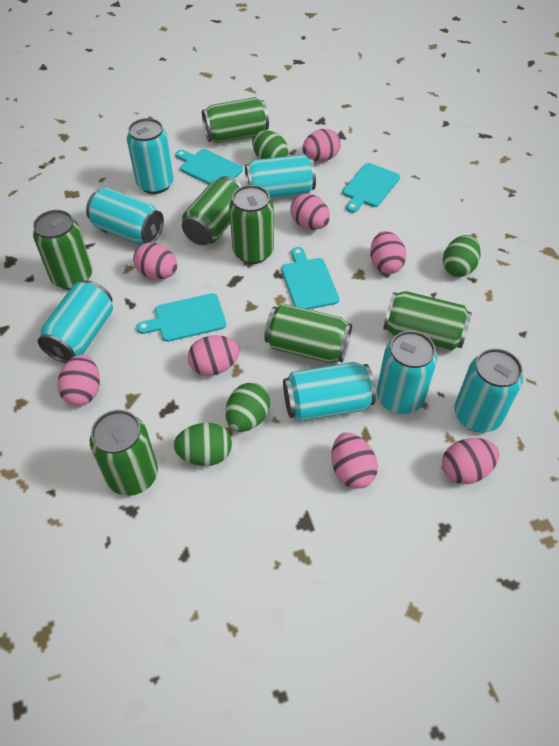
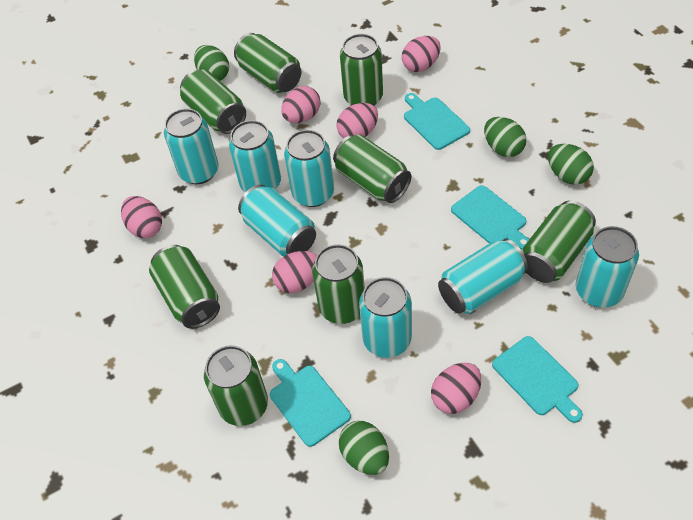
green can: [33,210,92,290] [90,410,158,496] [182,176,242,245] [202,97,269,143] [229,185,274,264] [264,304,352,363] [383,291,472,351] = 7 -> [149,245,220,329] [180,70,246,134] [204,345,268,426] [234,33,301,93] [312,244,365,324] [333,135,411,203] [340,34,383,106] [521,200,596,283] = 8
pink egg: [57,355,100,406] [133,243,178,279] [188,335,240,376] [291,194,330,230] [302,129,340,162] [331,433,378,489] [370,231,406,274] [442,438,499,484] = 8 -> [121,196,162,238] [272,251,317,293] [281,86,320,123] [337,103,378,138] [402,36,441,72] [431,363,481,414] = 6

